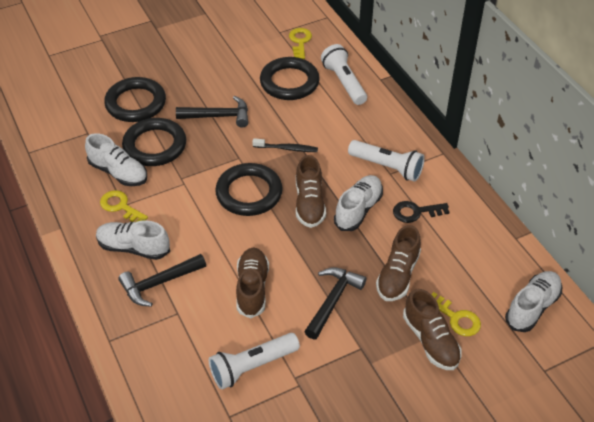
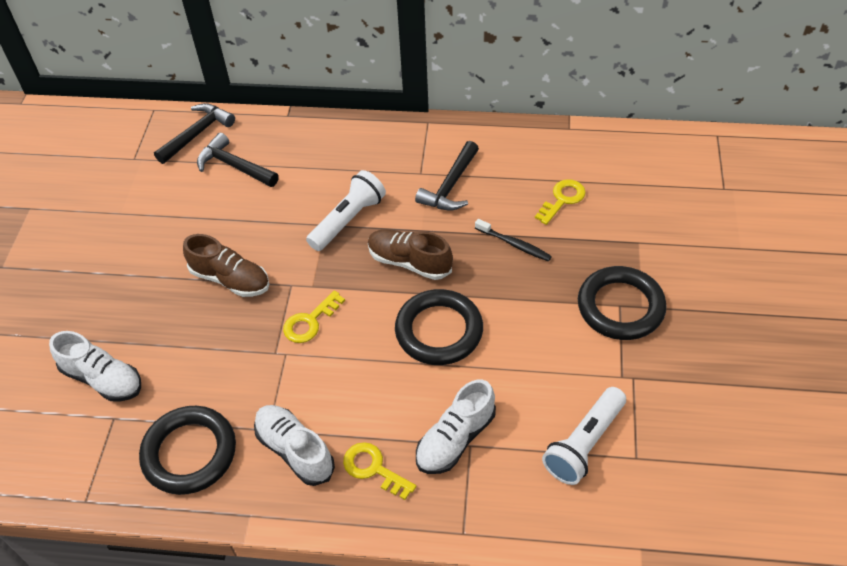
black key: [393,201,449,223] = 1 -> none = 0
black ring: [104,77,166,122] [122,118,186,166] [215,163,283,216] [260,57,320,100] = 4 -> [139,406,236,495] [395,289,483,365] [578,266,667,340] = 3
brown shoe: [236,247,269,319] [296,155,326,228] [376,225,421,301] [403,289,462,370] = 4 -> [183,234,269,297] [368,229,453,280] = 2
white flashlight: [209,333,300,390] [321,44,367,105] [348,140,425,182] = 3 -> [306,170,386,251] [542,387,626,485] = 2
white shoe: [85,133,147,186] [96,220,170,260] [334,175,383,231] [505,271,562,332] = 4 -> [49,331,141,401] [254,405,335,486] [416,379,496,474] = 3

